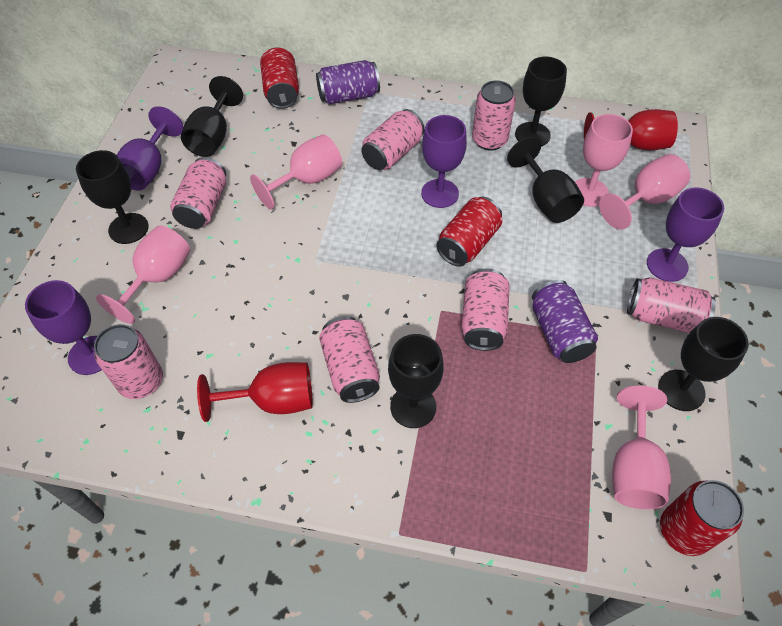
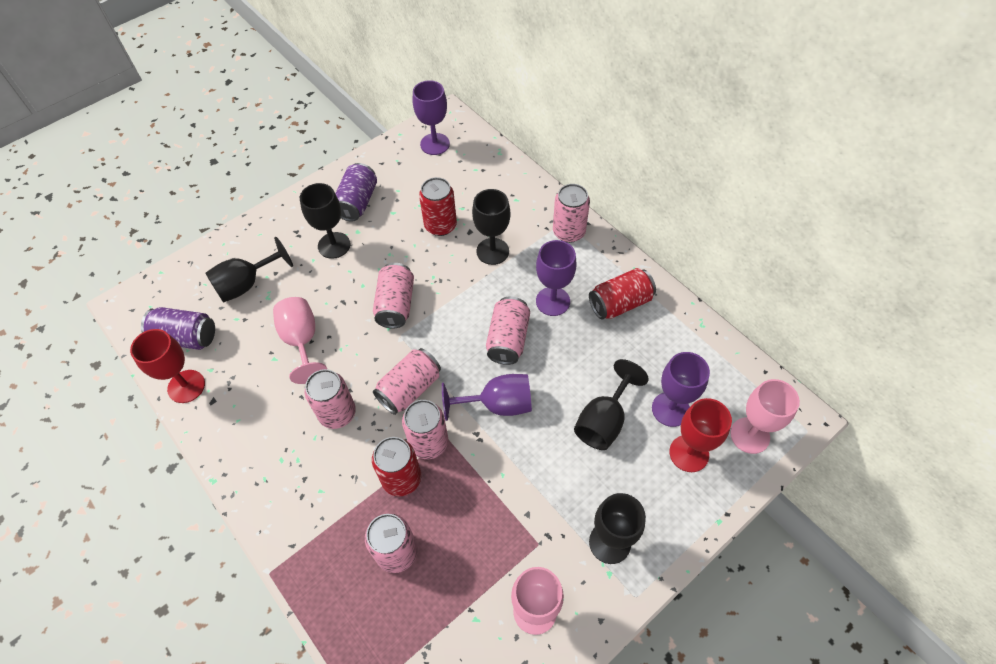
black goblet: [76,150,149,244] [181,76,243,157] [388,334,444,428] [507,137,584,223] [515,57,567,147] [658,317,749,411] = 6 -> [205,237,293,303] [300,183,350,259] [472,189,510,265] [574,359,649,450] [589,493,646,564] = 5
pink goblet: [96,225,190,324] [250,134,342,210] [575,114,633,207] [599,154,690,230] [612,386,671,509] = 5 -> [273,297,327,384] [511,567,564,635] [730,379,800,454] = 3

